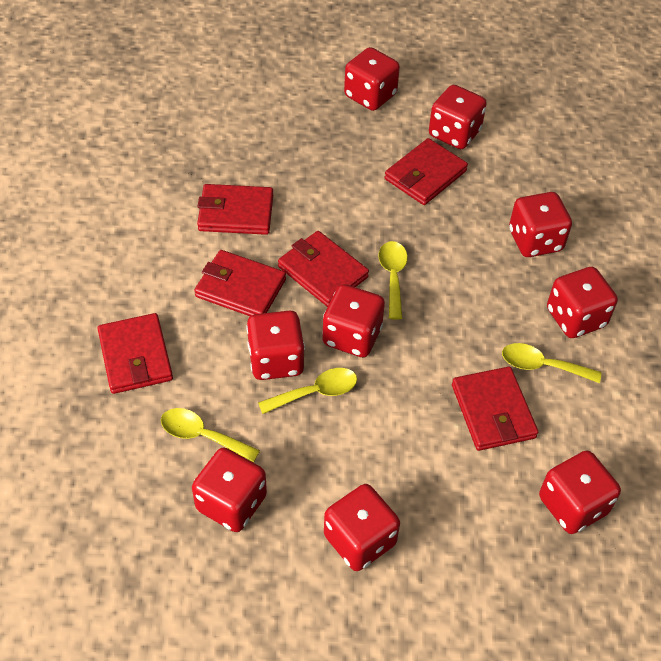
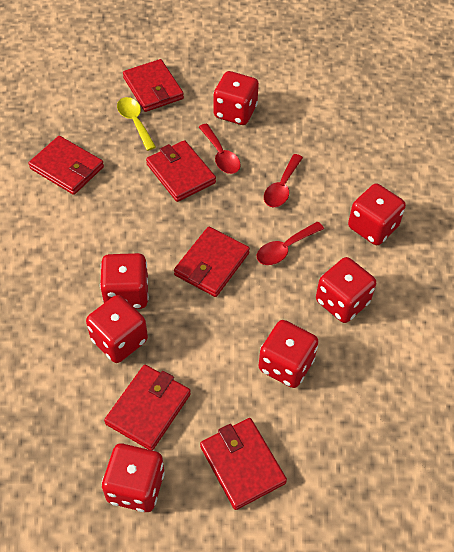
red dice: [192,447,267,532] [246,310,305,380] [322,284,385,357] [324,484,400,571] [344,47,400,111] [429,85,487,149] [509,192,572,257] [539,450,621,534] [547,267,618,338] = 9 -> [86,295,148,363] [100,253,149,309] [102,444,165,512] [214,71,259,125] [259,320,319,388] [316,257,376,323] [348,184,406,245] = 7
red spoon: none = 0 -> [199,124,241,174] [257,222,324,265] [264,154,303,207] = 3
yellow spoon: [161,408,260,463] [258,368,357,414] [378,241,408,320] [502,343,601,383] = 4 -> [117,97,156,151] = 1

